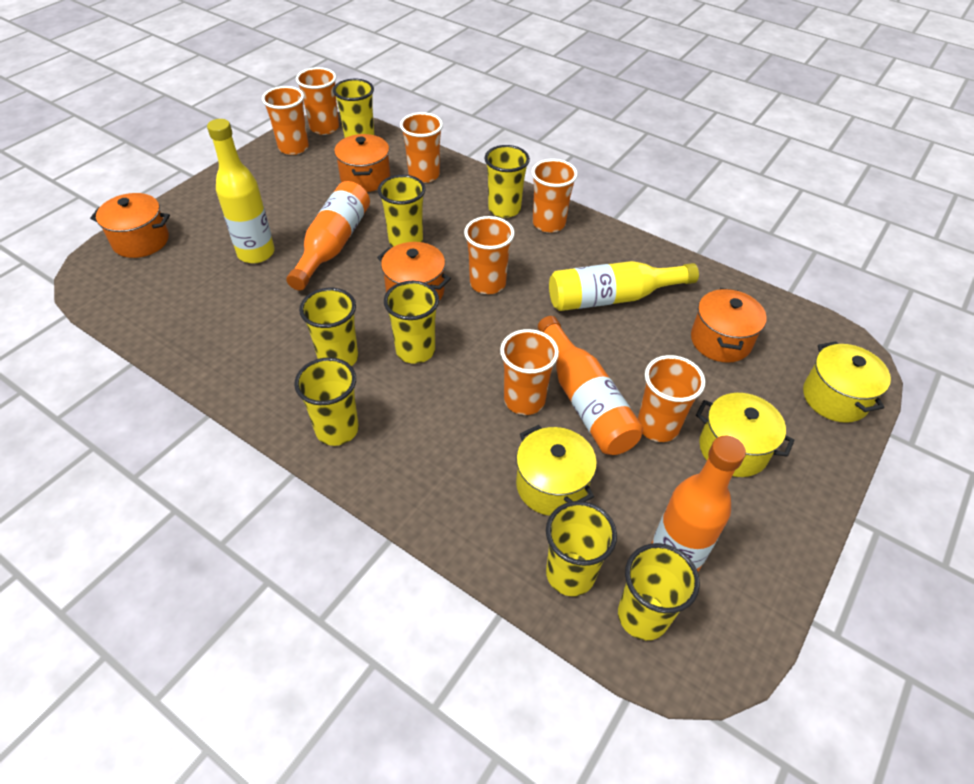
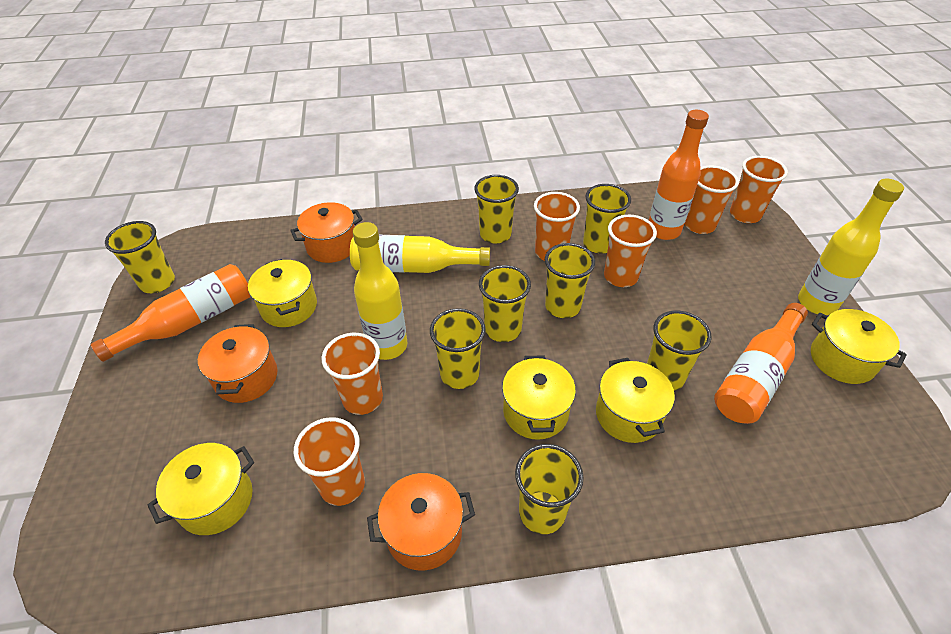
orange cup: [262,86,309,155] [296,67,339,135] [400,112,443,183] [464,216,515,294] [500,329,559,415] [532,159,578,233] [638,355,705,442] = 7 -> [294,417,365,506] [322,333,383,415] [534,192,580,261] [604,215,657,287] [684,166,739,234] [730,156,788,223] = 6
orange pot: [90,193,170,258] [334,134,390,192] [377,242,451,301] [691,288,767,363] = 4 -> [198,324,278,403] [290,202,363,263] [367,473,475,571] = 3
yellow bottle: [207,119,275,263] [549,261,699,311] = 2 -> [350,235,490,273] [353,222,407,360] [798,178,904,315] = 3
yellow pot: [516,425,597,516] [696,393,795,477] [803,342,891,423] = 3 -> [148,443,254,535] [248,259,317,327] [502,355,576,440] [596,358,675,443] [811,309,907,384] = 5

